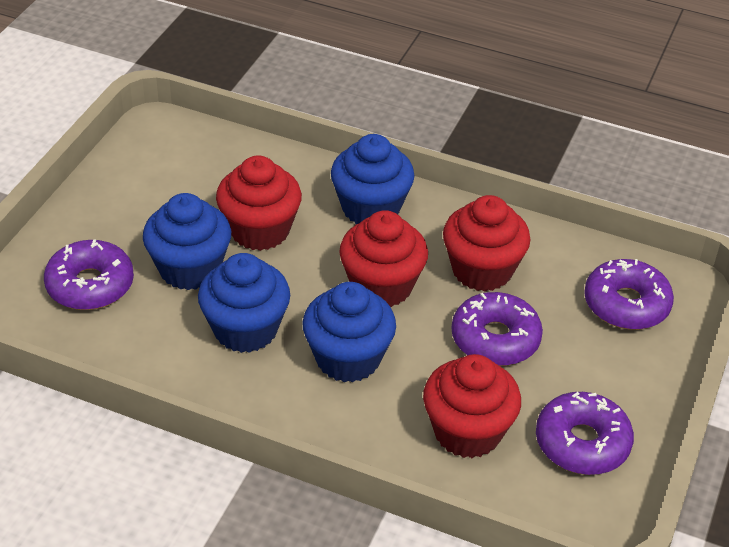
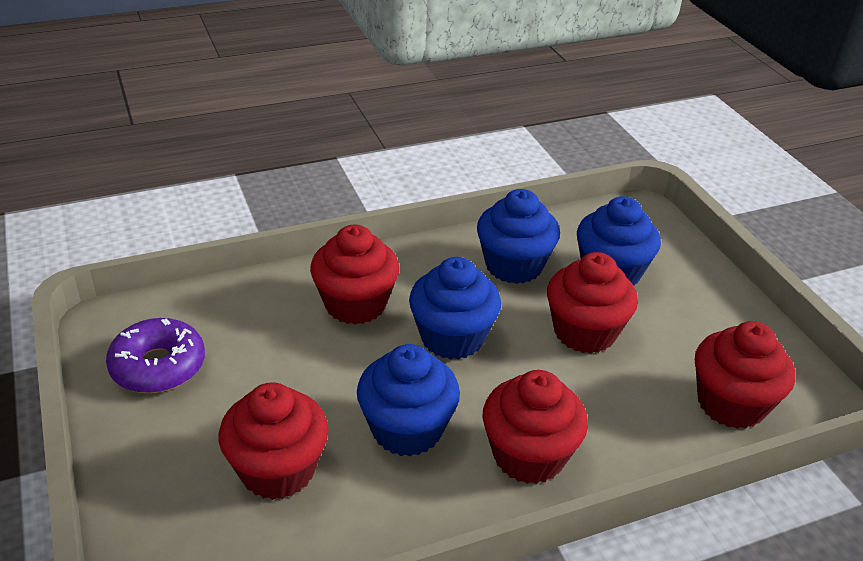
purple donut: [44,239,134,310] [452,292,543,366] [536,392,634,475] [584,259,674,330] = 4 -> [106,318,205,393] = 1
red cupcake: [216,156,302,251] [339,210,428,307] [423,354,521,458] [443,195,531,291] = 4 -> [219,382,329,500] [310,224,399,325] [482,370,588,484] [547,252,638,354] [695,321,795,429] = 5

